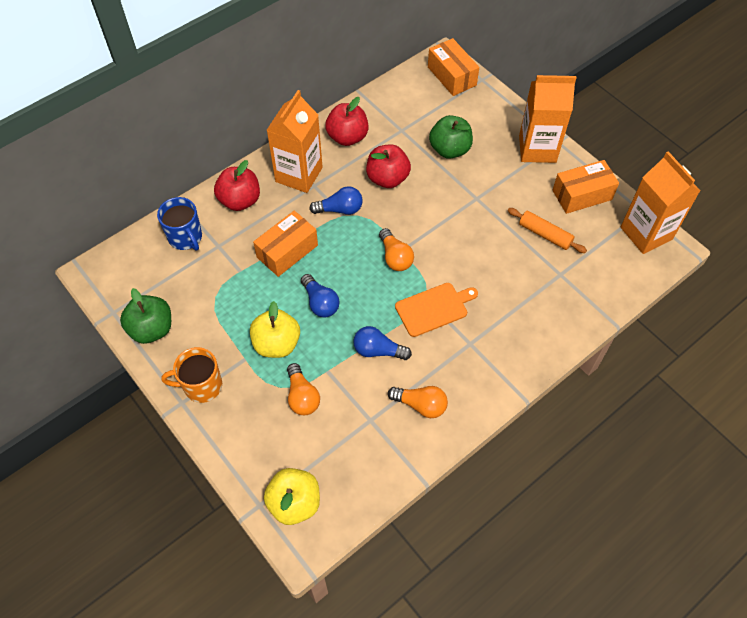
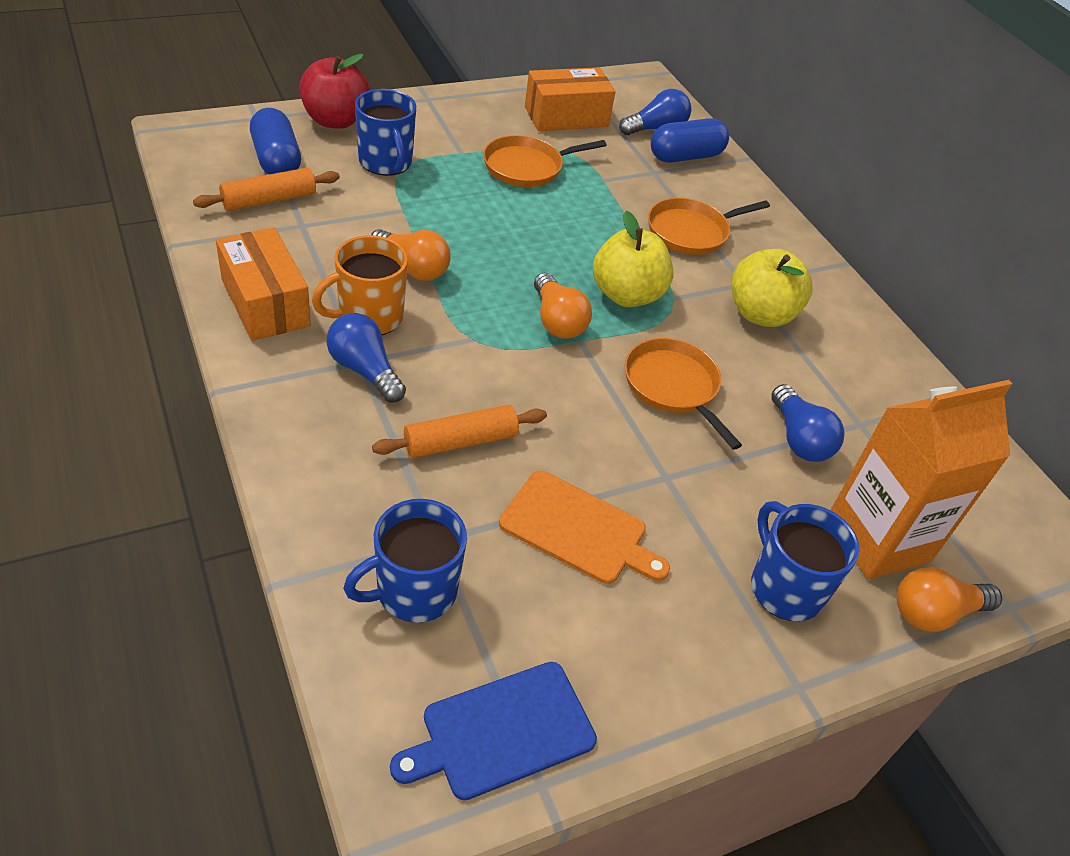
blue capsule: none = 0 -> [250,108,301,175] [651,118,729,163] = 2
blue cutting board: none = 0 -> [390,662,597,801] = 1
blue mug: [157,197,202,251] = 1 -> [343,499,467,623] [355,89,416,176] [751,501,859,621] = 3
green apple: [120,288,171,344] [429,115,473,159] = 2 -> none = 0
orange box: [253,211,318,277] [428,38,479,96] [552,160,619,214] = 3 -> [216,227,311,341] [525,67,616,131] = 2
orange carton: [267,90,323,193] [519,75,576,163] [621,151,700,254] = 3 -> [831,380,1012,580] = 1
orange pan: none = 0 -> [483,135,607,187] [625,338,742,450] [648,198,770,255] = 3
orange rolling pin: [508,208,587,253] = 1 -> [193,167,340,211] [372,405,547,458] = 2
red apple: [214,160,260,211] [325,97,369,146] [366,144,411,188] = 3 -> [299,54,370,129] = 1

